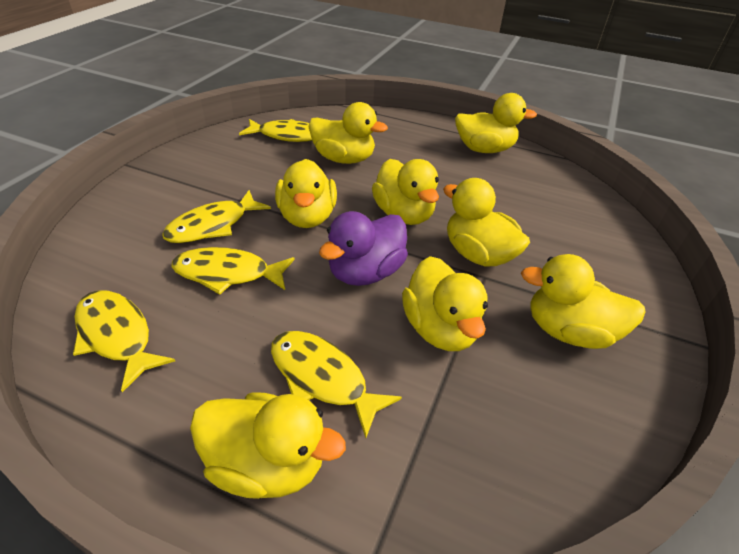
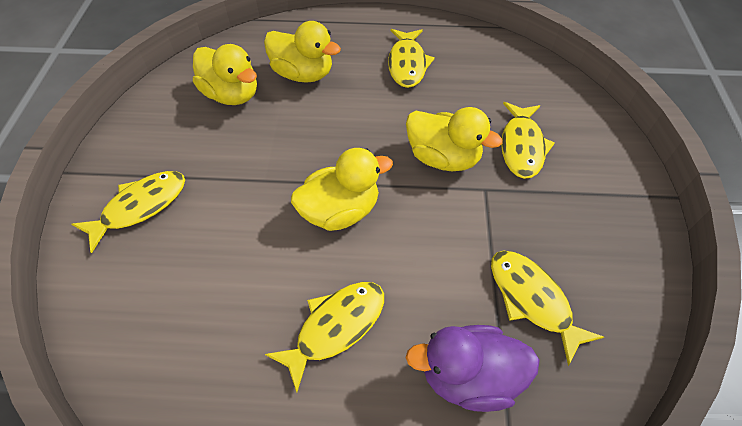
yellow duck: [190,392,346,499] [275,159,337,228] [309,102,388,164] [372,159,439,225] [402,256,488,351] [443,178,530,267] [455,93,537,153] [521,254,646,349] = 8 -> [193,44,257,105] [264,21,341,83] [291,148,393,231] [406,107,503,171] = 4

